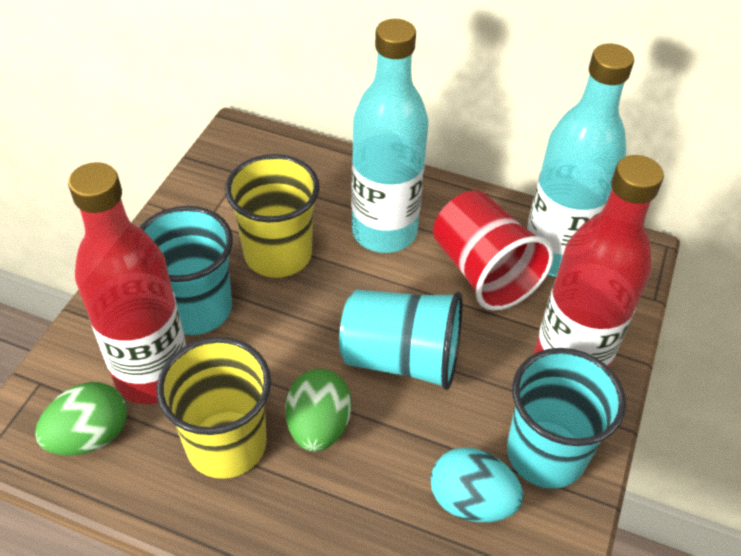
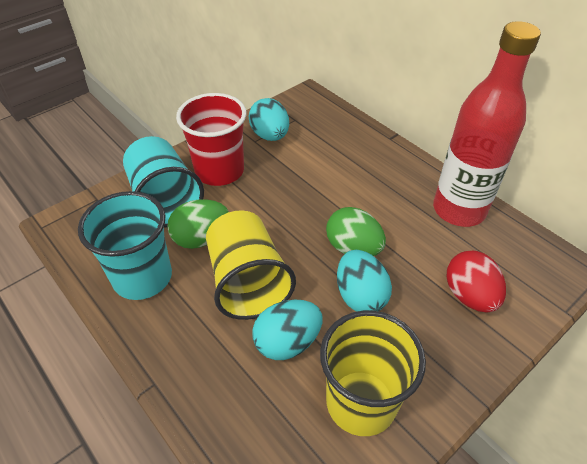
red bottle: [68,162,186,404] [534,155,664,368] = 2 -> [433,21,541,227] = 1
red egg: none = 0 -> [447,251,506,313] = 1
turquoise bottle: [351,19,428,253] [527,43,634,277] = 2 -> none = 0
turquoise cup: [139,206,233,335] [339,290,463,390] [507,348,626,489] = 3 -> [78,191,172,300] [123,136,204,228] = 2
turquoise egg: [430,448,524,522] = 1 -> [249,98,289,141] [252,300,323,360] [337,250,392,312] = 3

